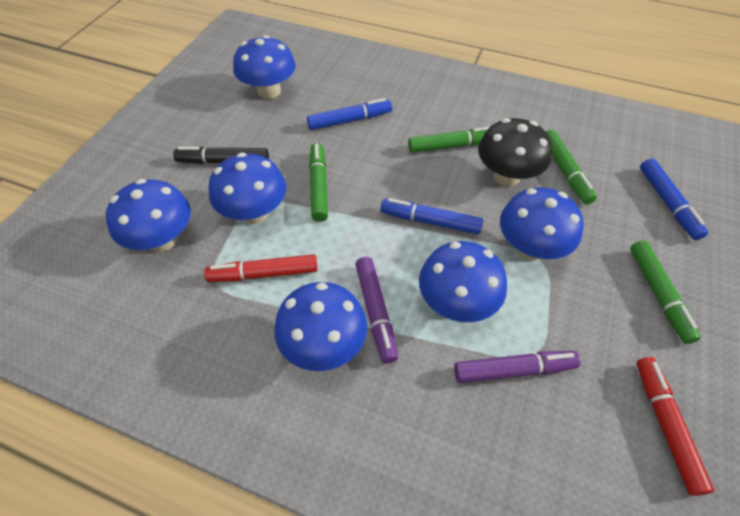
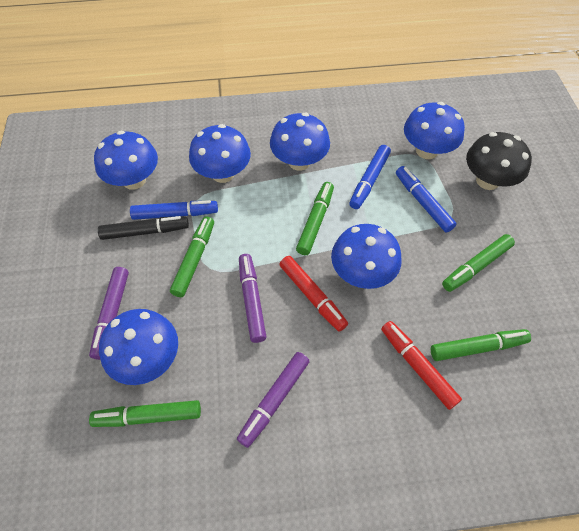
green marker: [309,143,328,222] [408,127,490,153] [546,130,597,204] [630,240,701,344] = 4 -> [89,400,201,427] [170,216,214,297] [296,182,334,255] [431,329,531,361] [442,234,515,292] = 5
purple marker: [355,257,398,364] [454,351,581,383] = 2 -> [89,267,129,360] [237,352,310,448] [239,254,266,343] = 3

